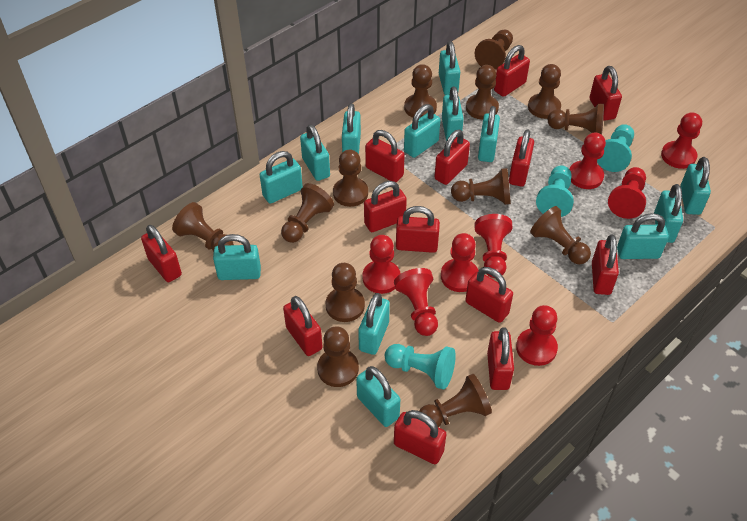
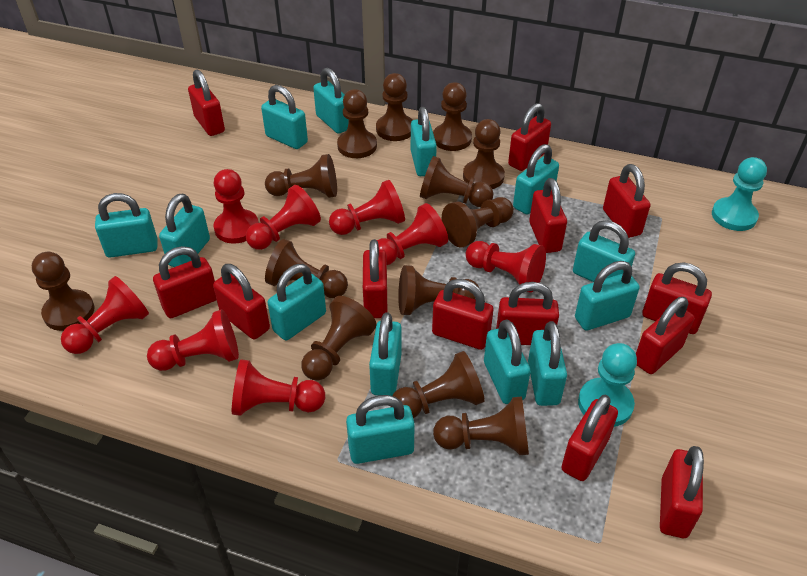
turquoise pawn: [385,344,456,390] [536,166,574,217] [597,124,634,172] = 3 -> [578,343,637,427] [712,157,767,231] = 2

